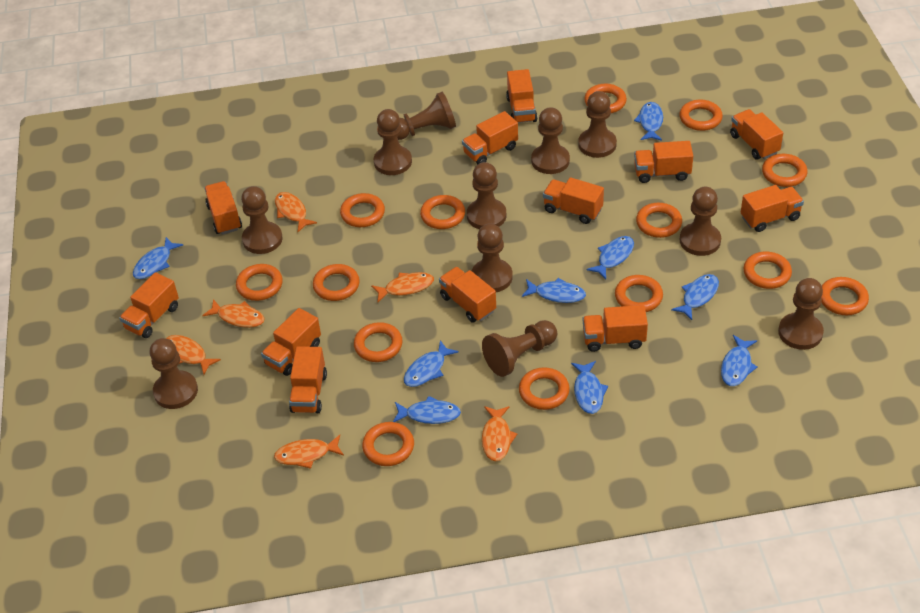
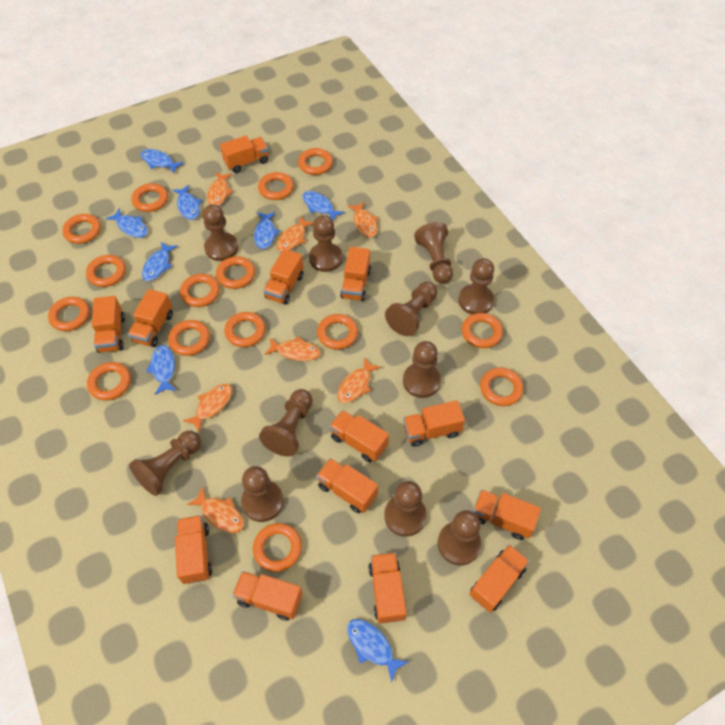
blue fish: [133,237,183,279] [393,396,461,424] [404,340,459,387] [522,278,586,303] [571,361,608,414] [587,236,634,279] [634,102,663,141] [671,274,719,320] [721,335,758,386] = 9 -> [106,208,148,238] [141,149,184,174] [142,242,178,281] [146,345,177,395] [172,185,201,220] [254,212,280,249] [302,191,345,220] [347,619,408,682] = 8
orange fish: [166,335,221,374] [202,299,265,328] [274,435,344,469] [275,192,317,232] [371,272,434,303] [482,406,517,461] = 6 -> [183,384,232,432] [187,487,244,533] [207,172,233,206] [265,336,321,361] [277,216,314,252] [337,358,381,403] [347,201,378,238] = 7
orange ring: [236,264,283,301] [313,264,360,301] [340,193,385,227] [354,322,402,362] [362,422,414,466] [420,195,465,229] [519,367,570,410] [584,83,627,113] [615,275,663,312] [636,203,682,238] [679,100,723,131] [744,252,792,289] [762,154,807,187] [821,277,869,315] = 14 -> [48,297,90,331] [62,214,101,244] [86,255,126,287] [87,362,131,400] [131,183,168,212] [168,320,210,356] [180,274,220,307] [216,256,255,289] [224,312,266,347] [253,523,302,572] [258,172,294,200] [298,148,333,175] [317,314,358,350] [462,313,503,348] [480,367,523,406] = 15
orange truck: [119,272,179,338] [204,181,242,235] [261,308,321,376] [289,346,327,413] [439,267,496,322] [462,111,518,164] [506,69,537,123] [543,177,604,224] [583,305,648,352] [634,141,693,183] [730,109,783,160] [741,185,804,232] = 12 -> [92,296,125,353] [128,289,173,347] [175,515,212,584] [220,136,269,173] [232,571,303,621] [263,249,304,305] [316,458,378,513] [329,410,389,462] [340,247,371,301] [368,552,407,623] [403,400,465,447] [469,544,529,612] [473,489,541,540] = 13

